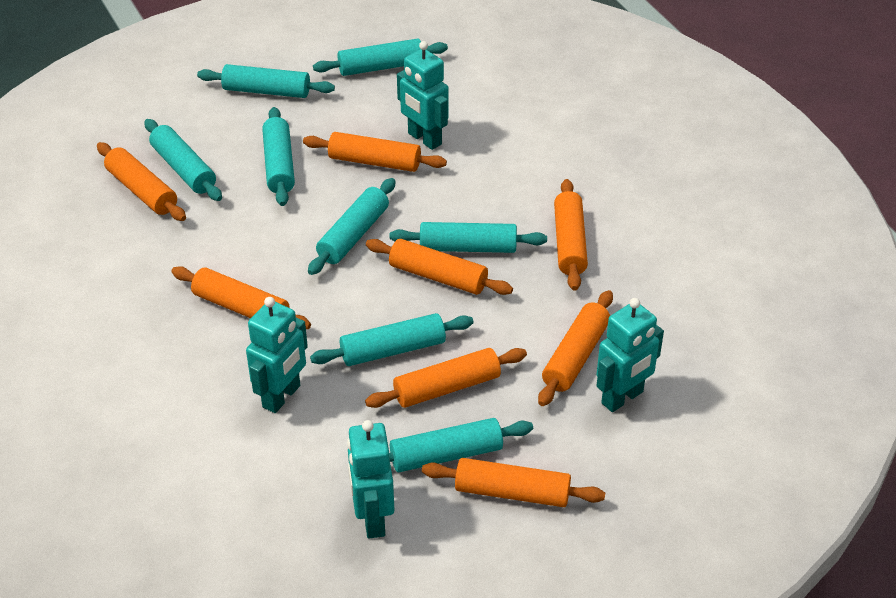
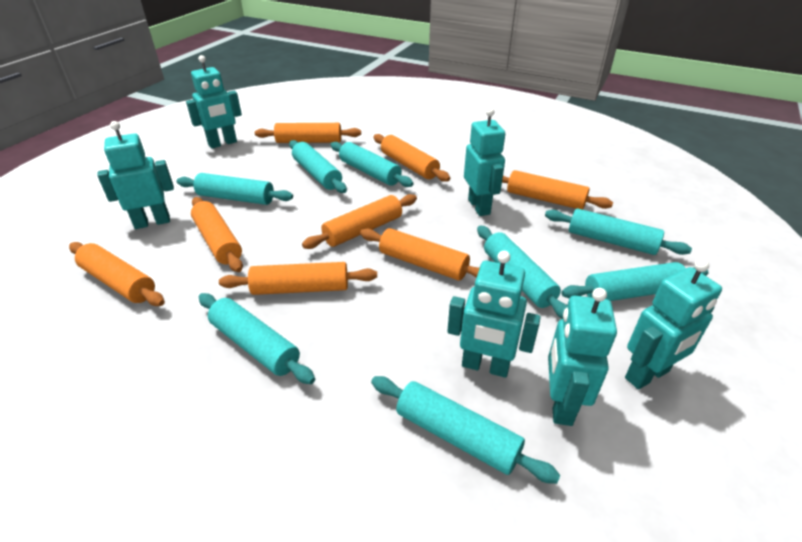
turquoise robot: [246,297,308,413] [347,420,394,539] [397,41,449,150] [597,298,664,412] = 4 -> [97,121,174,229] [186,55,242,149] [447,251,541,378] [464,108,505,216] [548,288,617,426] [625,259,722,389] = 6

